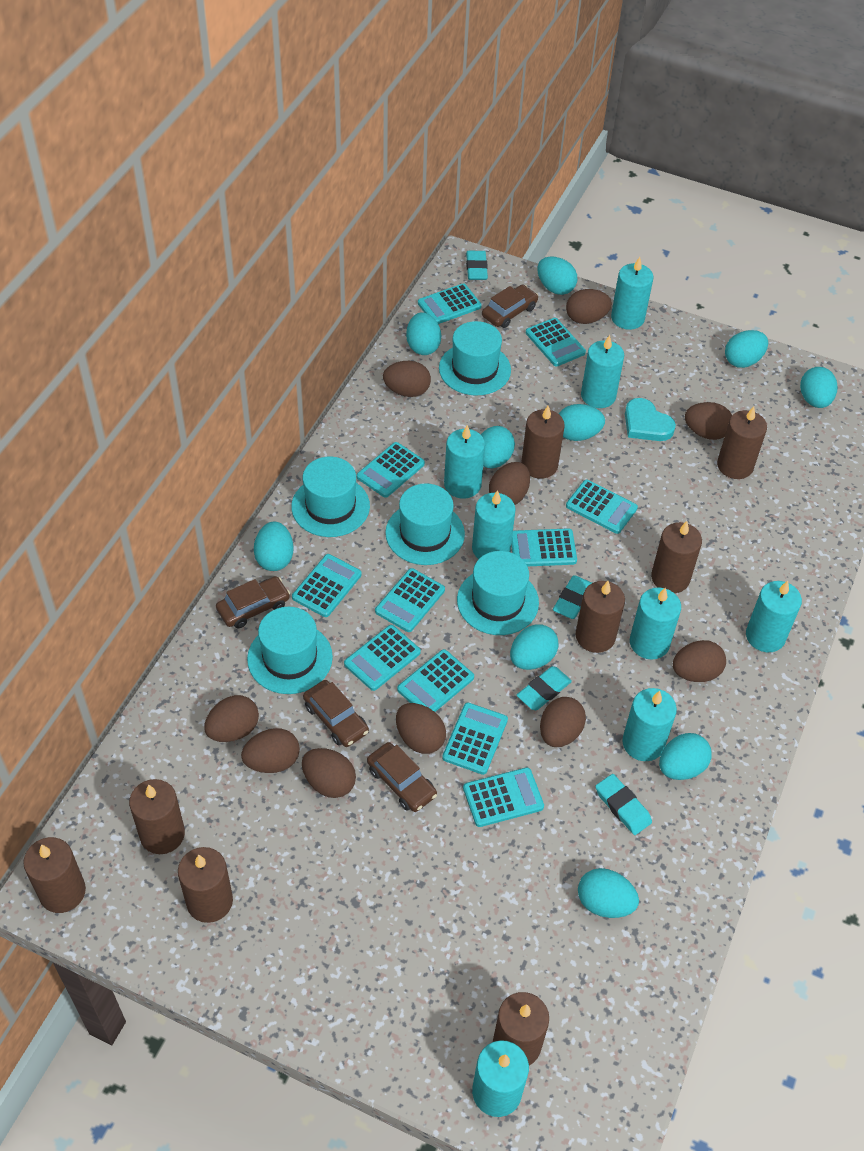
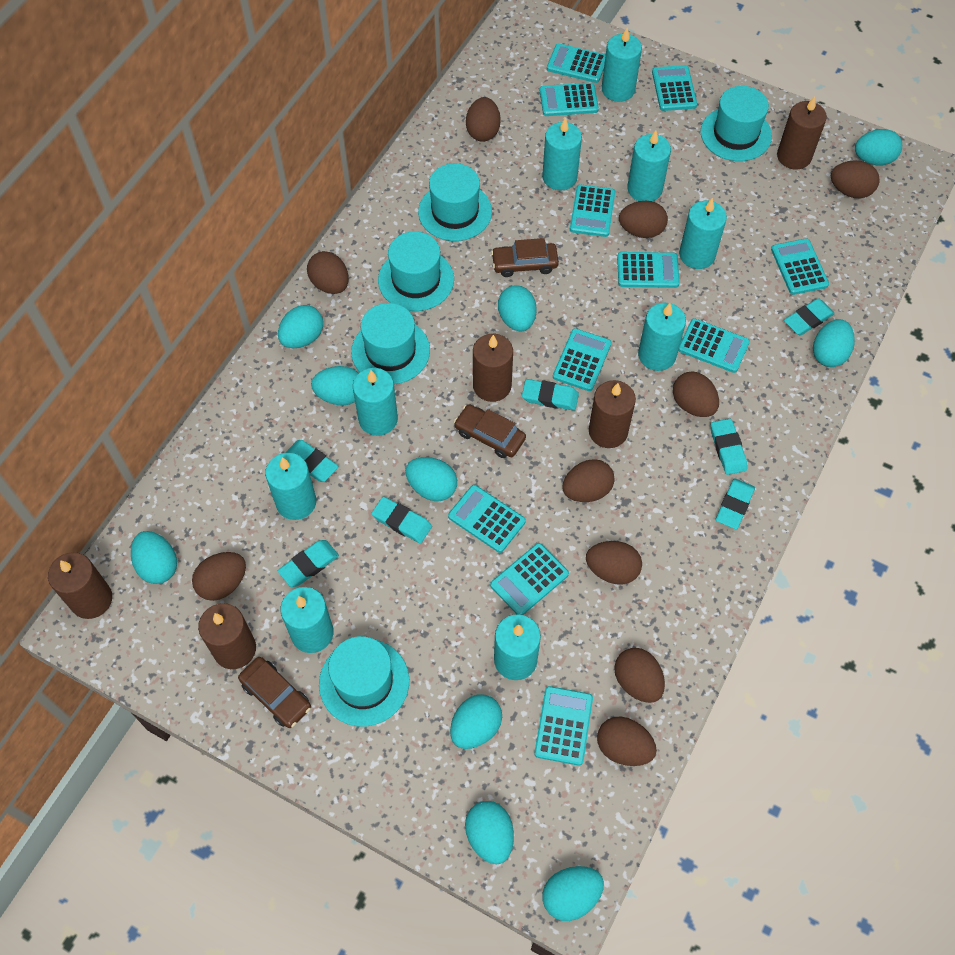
brown candle: [23,837,86,913] [129,779,185,854] [178,847,233,923] [493,992,549,1065] [521,406,565,479] [576,581,625,653] [651,521,702,593] [717,407,767,479] = 8 -> [48,552,112,619] [198,603,256,669] [473,334,513,402] [589,380,636,448] [777,96,827,169] = 5
brown car: [216,576,290,628] [303,680,369,747] [367,742,437,812] [482,284,538,328] = 4 -> [238,657,311,728] [454,404,526,458] [491,238,559,277] = 3
turquoise candle: [444,425,485,498] [472,490,516,559] [472,1040,529,1117] [581,335,624,408] [611,257,653,330] [622,688,677,761] [630,587,681,660] [746,581,802,652] = 8 -> [265,453,316,520] [281,587,334,653] [353,368,398,436] [494,614,541,680] [542,118,582,191] [602,28,642,102] [627,130,671,201] [638,303,686,371] [679,198,727,269] = 9
turquoise eraser: [466,251,488,280] [516,666,572,710] [553,575,592,619] [595,774,652,835] = 4 -> [278,540,339,587] [285,440,339,482] [372,496,432,544] [522,379,579,411] [711,419,747,475] [716,478,755,529] [784,298,835,336] = 7
turquoise heart: [625,398,676,441] = 1 -> none = 0

